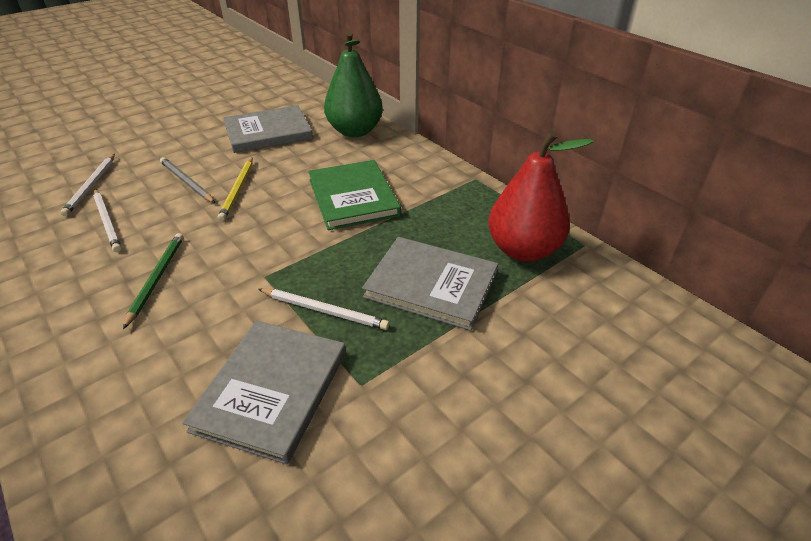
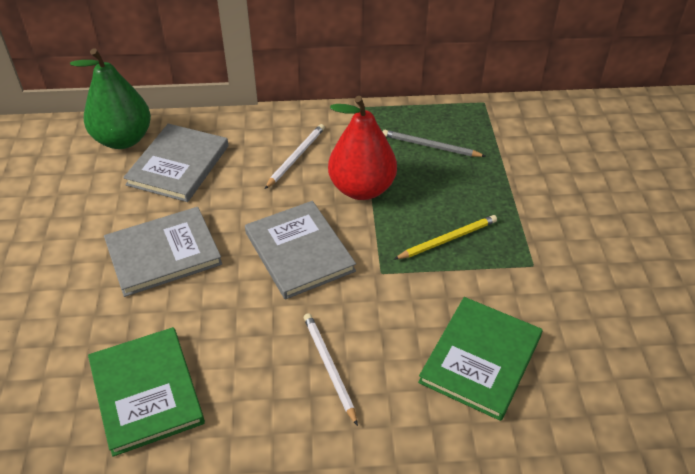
green book: [308,160,401,230] = 1 -> [88,327,205,457] [418,297,542,421] = 2
green pencil: [123,233,183,329] = 1 -> none = 0
white pencil: [60,154,115,216] [93,189,121,252] [258,288,389,330] = 3 -> [265,124,325,189] [304,313,358,426] = 2

